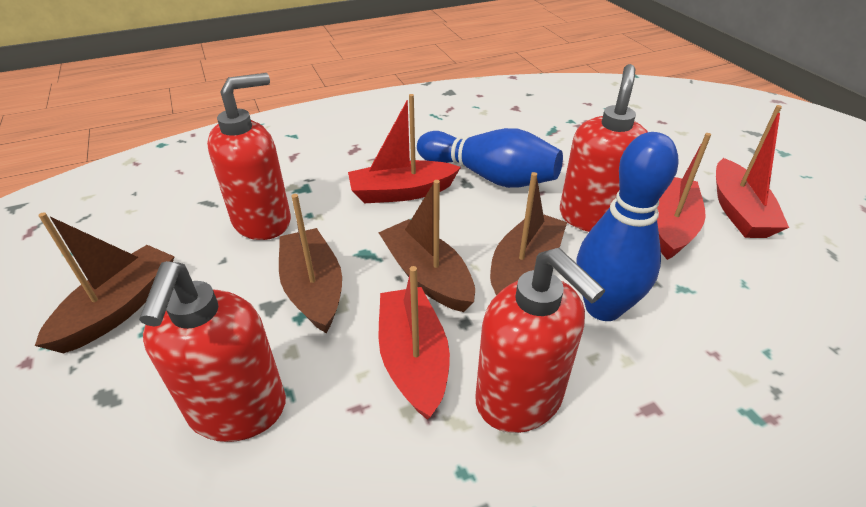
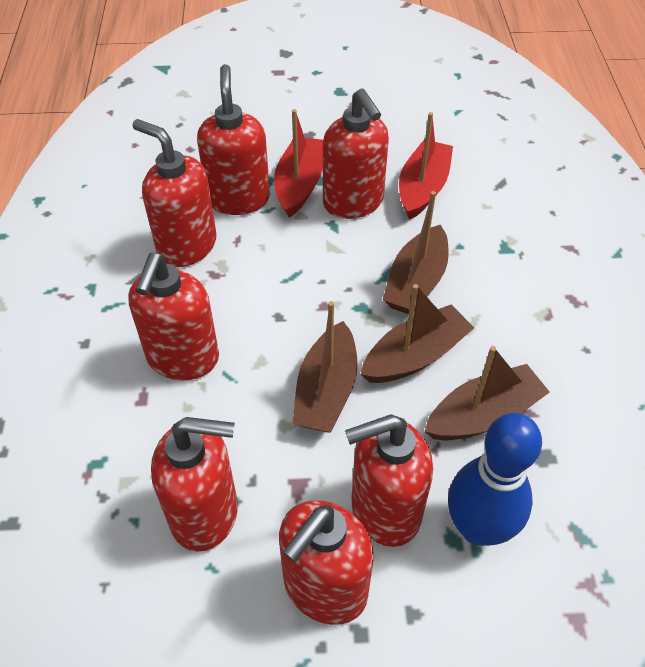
blue bowling pin: [417,128,563,188] [577,132,679,321] = 2 -> [448,413,542,546] = 1
red boat: [348,94,461,203] [379,266,450,420] [657,133,711,260] [716,105,789,238] = 4 -> [274,109,323,217] [399,112,453,220] = 2
red soap dispenser: [139,261,286,442] [207,73,291,240] [475,248,605,433] [560,64,648,232] = 4 -> [128,253,219,380] [132,119,216,267] [151,417,238,552] [197,64,270,215] [279,500,374,625] [323,89,389,219] [345,414,433,547] = 7

